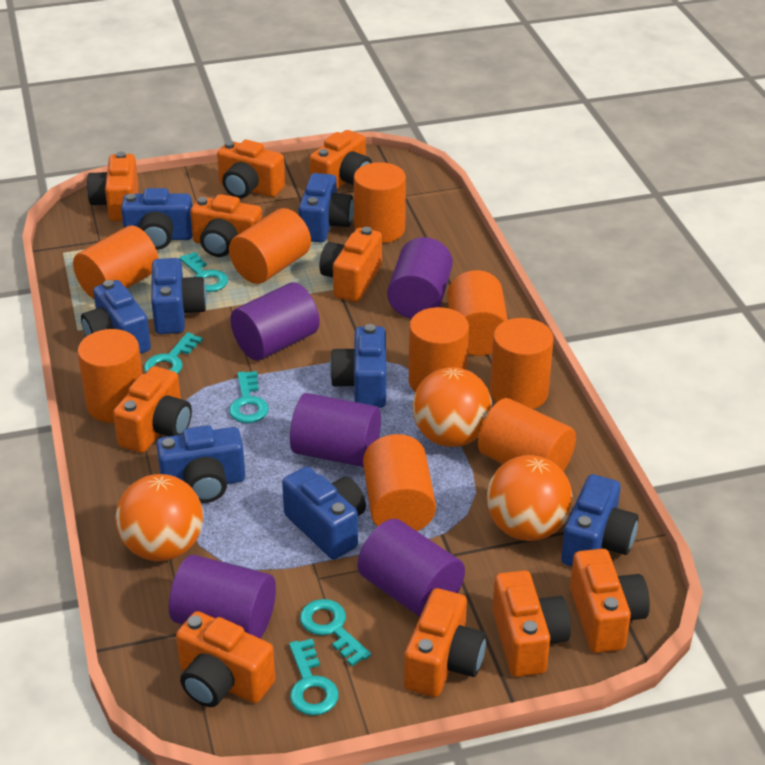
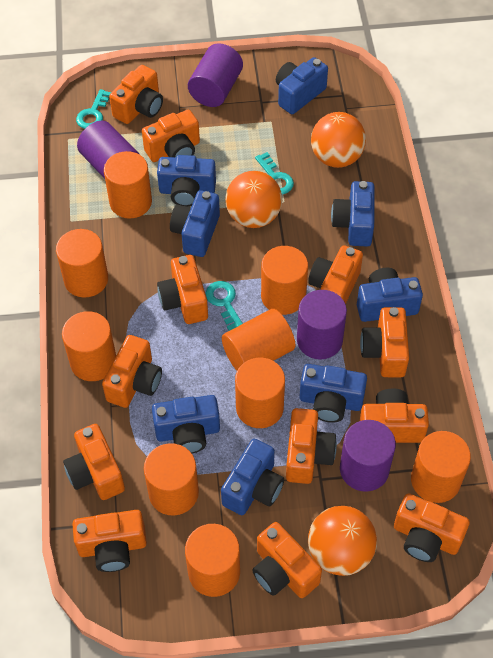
orange camera: [87,152,139,221] [113,366,192,453] [176,611,275,707] [190,194,262,257] [217,140,285,199] [309,130,372,189] [320,227,382,302] [404,588,487,697] [492,570,571,677] [570,549,650,653] = 10 -> [63,424,125,500] [72,510,147,572] [102,335,162,408] [109,65,163,124] [142,110,200,162] [157,255,208,324] [252,522,322,598] [286,408,337,484] [308,245,363,304] [360,307,409,377] [360,388,429,443] [394,493,470,562] = 12
purple cylinder: [169,555,276,638] [230,282,320,361] [290,393,381,467] [358,519,465,617] [387,237,453,319] = 5 -> [77,121,140,179] [188,43,243,107] [297,290,347,360] [340,420,396,492] = 4
turquoise key: [144,332,203,374] [179,252,228,292] [229,371,269,423] [289,639,339,716] [300,599,371,666] = 5 -> [76,89,111,129] [206,281,243,331] [255,152,294,195] = 3

